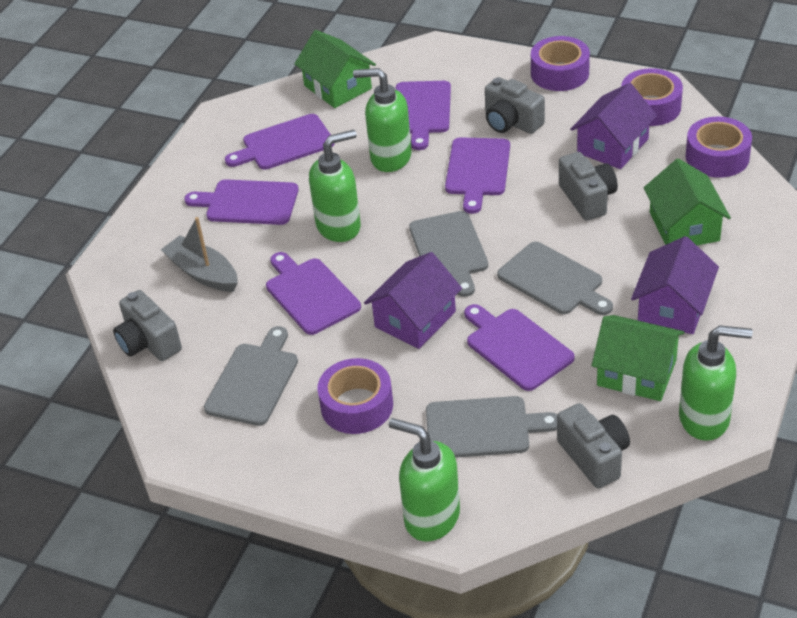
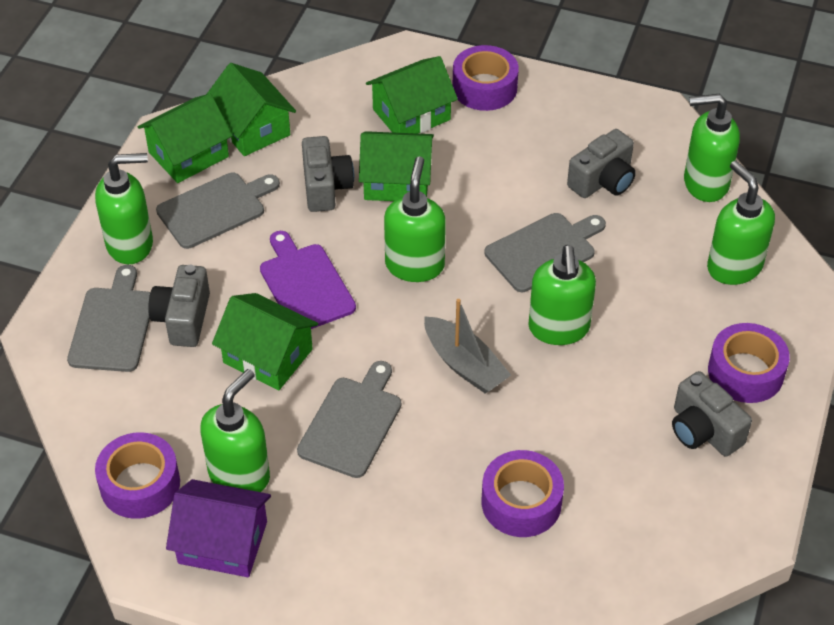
green house: [294,30,376,108] [592,315,684,401] [644,158,731,245] = 3 -> [138,94,233,183] [207,63,296,156] [212,293,318,391] [359,131,434,201] [366,56,458,134] = 5
green soap dispenser: [309,130,361,242] [353,68,412,172] [389,418,460,542] [679,325,753,441] = 4 -> [95,153,153,264] [200,369,270,492] [384,157,446,282] [528,245,596,345] [684,94,740,202] [707,161,775,285] = 6
purple cutting board: [184,179,299,225] [225,114,335,170] [266,252,361,335] [395,81,451,150] [445,137,510,214] [464,304,575,391] = 6 -> [260,231,356,329] = 1
purple house: [364,252,462,349] [570,83,657,169] [631,236,719,334] = 3 -> [166,479,271,577] = 1

